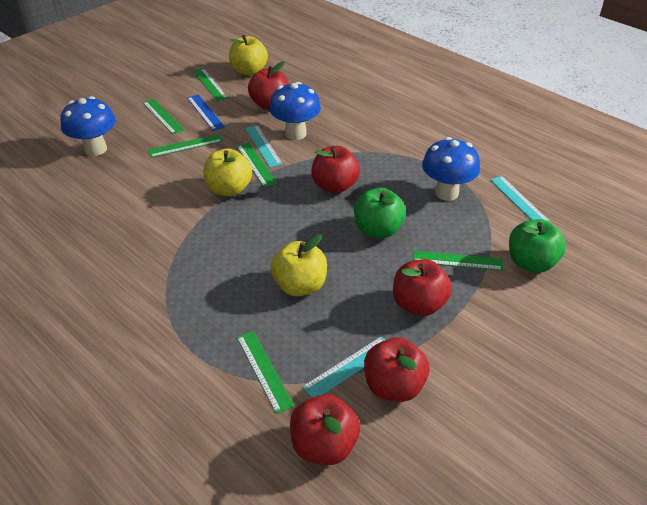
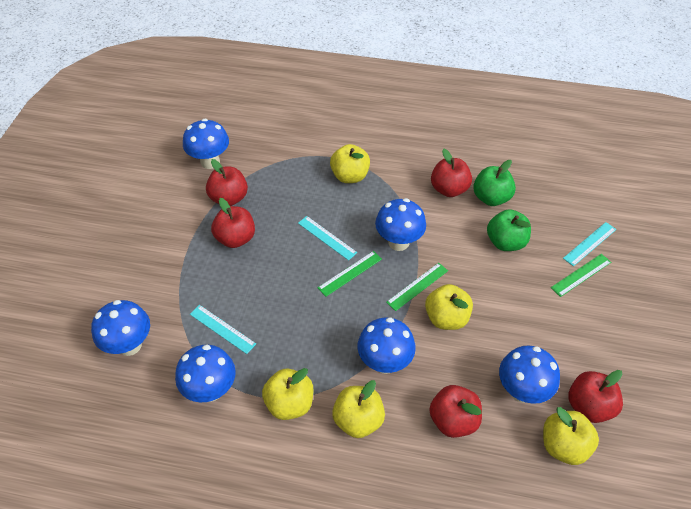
blue mushroom: [60,96,116,156] [269,82,321,140] [422,137,480,201] = 3 -> [91,300,150,356] [175,345,236,402] [183,119,229,169] [358,317,416,374] [375,198,426,251] [499,346,560,404] = 6
blue ruler: [187,95,225,131] = 1 -> none = 0
green ruler: [143,99,184,134] [148,134,223,158] [193,68,228,101] [237,142,277,187] [237,331,294,414] [413,251,503,271] = 6 -> [318,251,382,297] [386,263,448,311] [551,254,611,297] = 3
yellow apple: [204,148,252,196] [229,35,268,76] [270,234,327,296] = 3 -> [262,368,313,420] [330,144,370,183] [332,380,385,438] [425,284,473,330] [543,407,599,465] = 5

